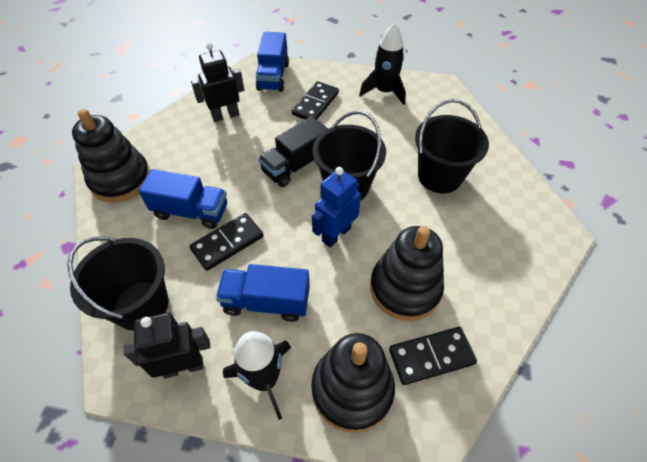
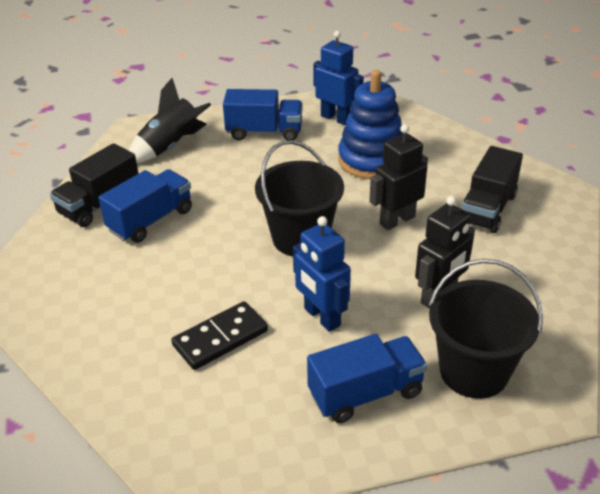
black bucket: [67,237,168,331] [312,111,386,201] [415,99,489,193] = 3 -> [255,140,344,256] [429,259,543,399] = 2
black domino: [189,213,264,271] [292,81,339,120] [389,327,477,385] = 3 -> [171,301,268,370] = 1
black rocket: [223,331,291,420] [359,23,406,105] = 2 -> [129,78,211,163] = 1
black stacking toy: [72,109,150,203] [311,333,395,433] [370,226,444,321] = 3 -> none = 0
black truck: [258,116,328,187] = 1 -> [50,143,139,227] [461,146,523,233] = 2
blue robot: [312,167,361,247] = 1 -> [293,216,351,332] [313,31,364,125] = 2
blue stacking toy: none = 0 -> [338,70,403,179] = 1

